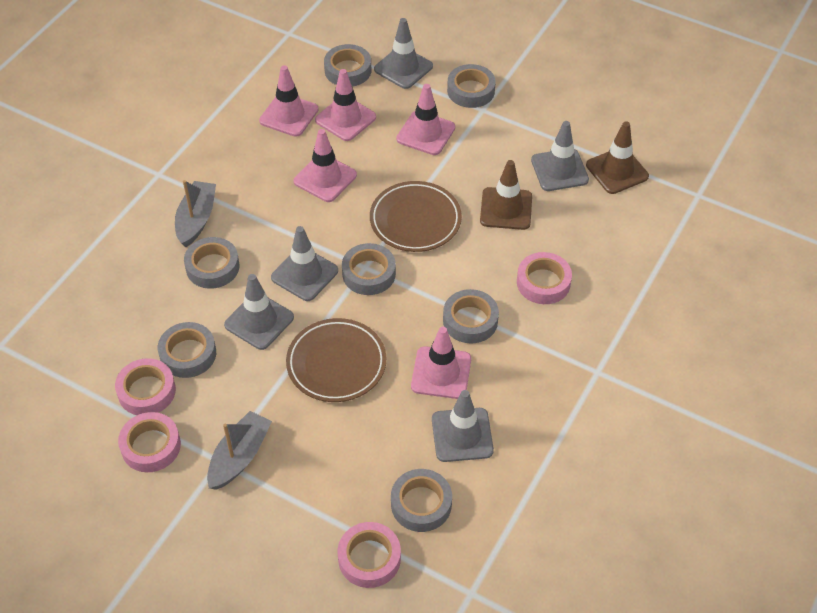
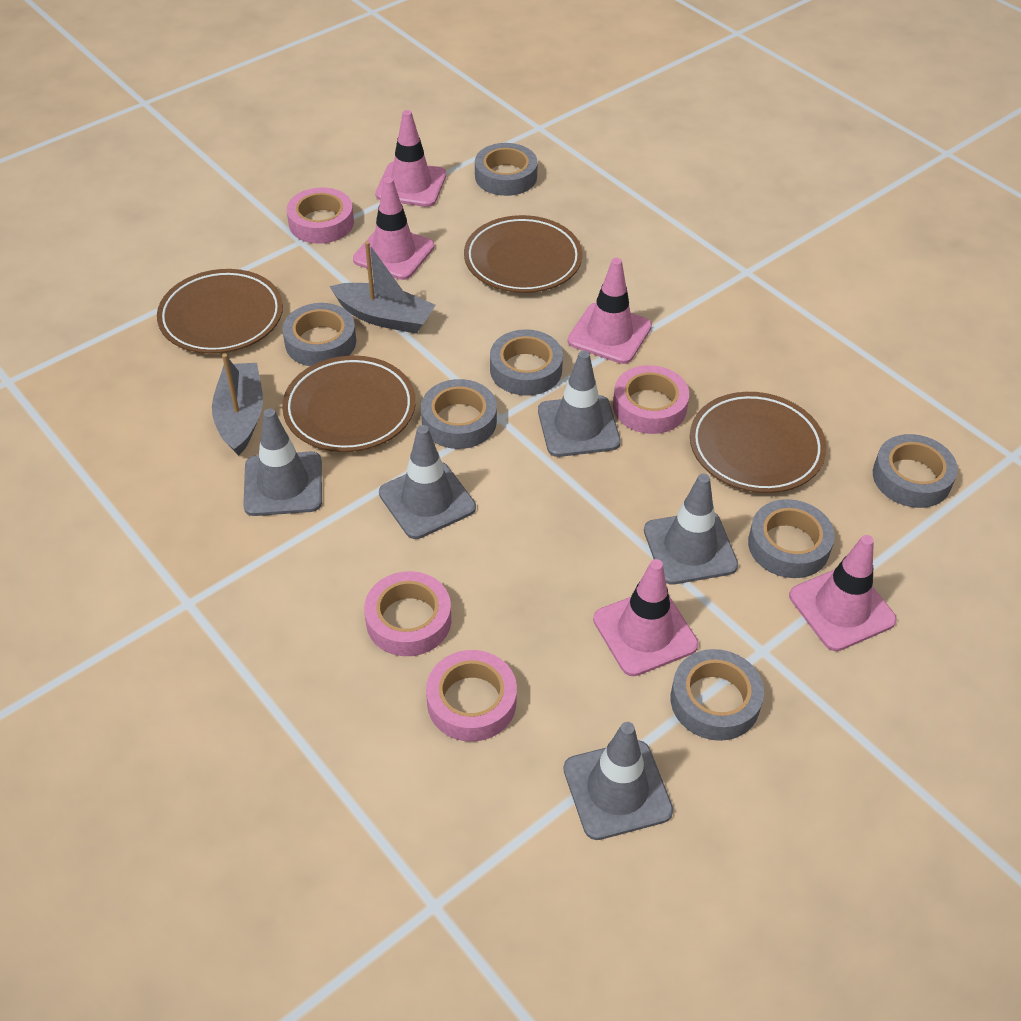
brown plate: [286,318,386,402] [370,181,462,252] = 2 -> [157,269,283,354] [282,355,416,452] [464,215,582,293] [690,392,826,493] = 4
brown traffic cone: [480,160,532,230] [586,121,649,194] = 2 -> none = 0

